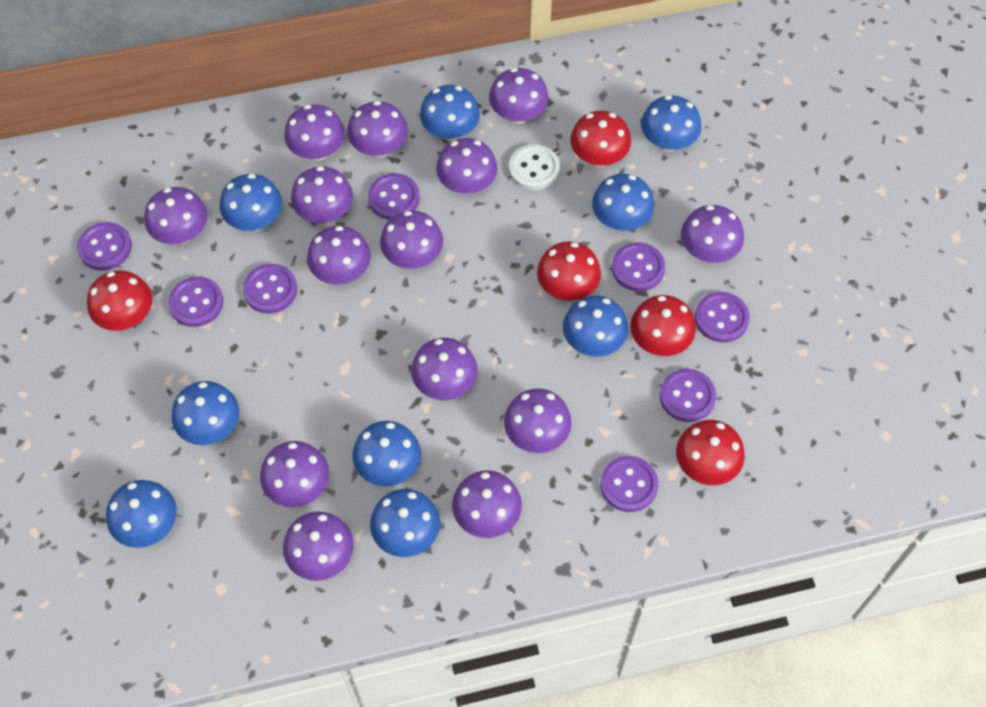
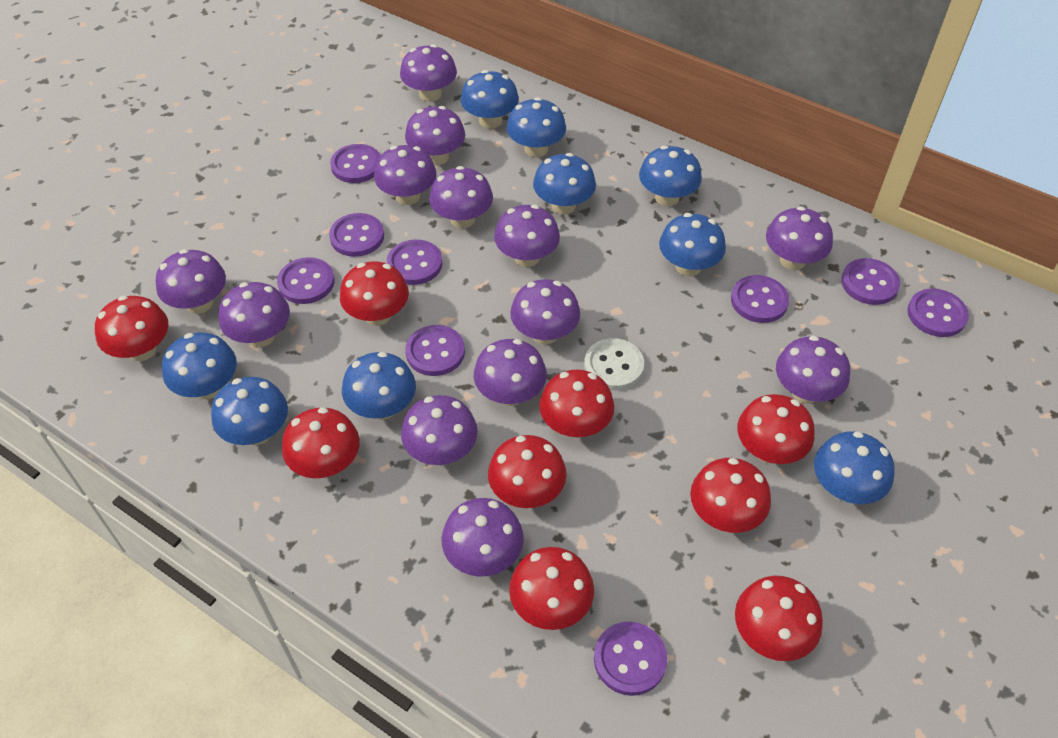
purple button: [77,222,132,271] [168,276,223,327] [243,264,297,313] [368,173,420,220] [600,456,658,512] [612,242,665,291] [660,369,716,422] [694,292,750,342] = 8 -> [277,257,335,304] [329,213,384,257] [330,144,381,183] [387,239,442,285] [405,325,465,376] [594,622,667,696] [731,275,789,323] [841,258,900,305] [907,288,969,337] = 9
purple mushroom: [144,187,207,244] [260,441,329,508] [283,512,354,581] [284,105,345,161] [291,166,353,223] [307,226,371,284] [347,101,408,158] [380,211,443,269] [411,338,477,400] [436,138,497,194] [452,470,522,538] [489,68,549,124] [504,389,572,453] [681,205,744,263] = 14 -> [156,249,226,314] [219,282,290,347] [374,145,437,205] [400,44,457,102] [401,395,478,465] [405,106,465,165] [429,166,493,228] [442,498,524,577] [474,339,547,406] [494,205,560,267] [510,279,580,344] [766,206,833,270] [776,335,850,404] = 13
red mushroom: [87,270,152,331] [537,241,601,301] [570,111,631,167] [630,295,696,356] [676,420,745,485] = 5 -> [95,296,168,361] [282,407,360,478] [340,261,409,326] [488,435,567,508] [509,547,594,630] [539,370,614,438] [690,458,771,533] [735,576,823,661] [737,394,815,464] = 9

